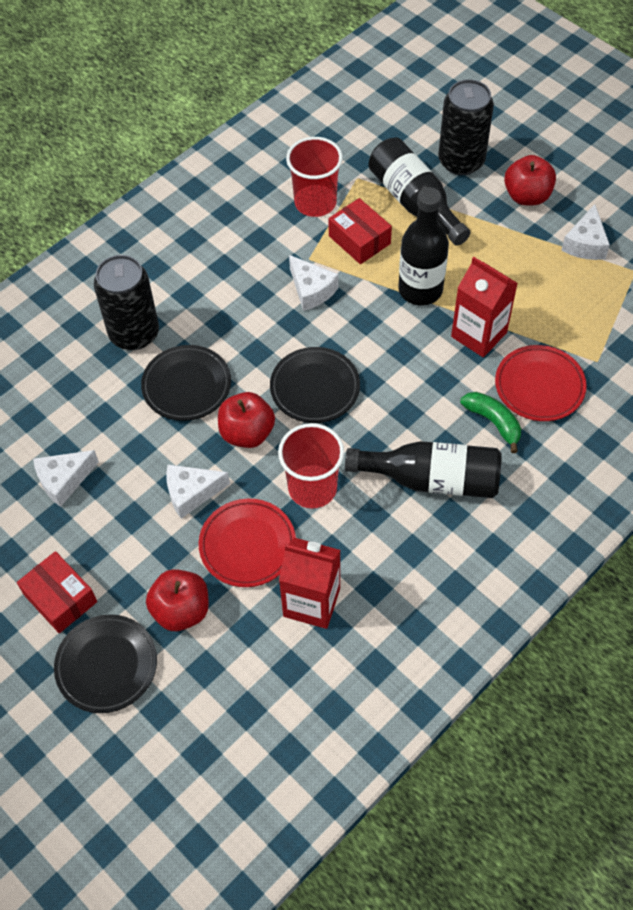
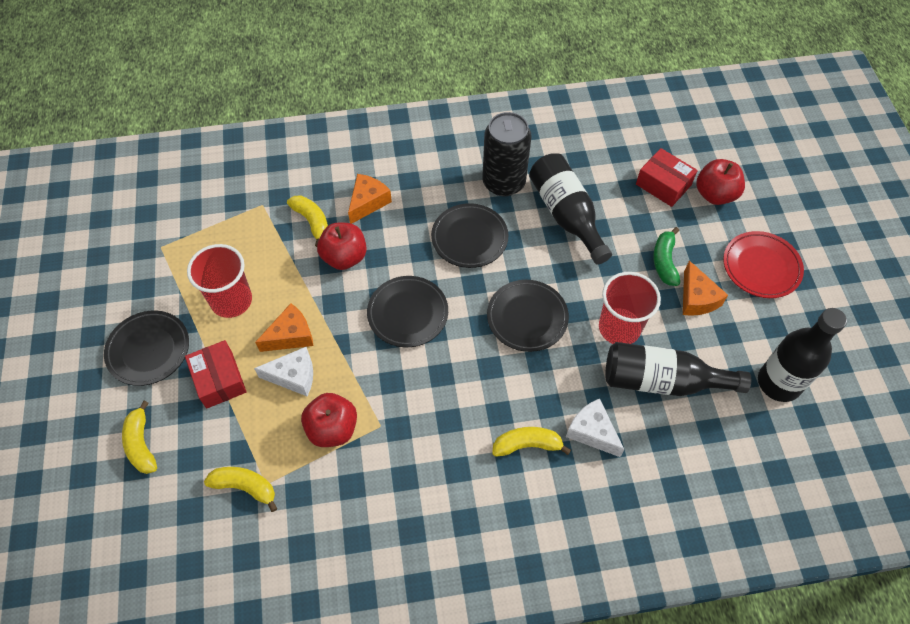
black can: [94,255,159,350] [438,79,494,175] = 2 -> [482,112,532,196] = 1
black plate: [54,614,157,713] [141,345,231,421] [270,347,360,423] = 3 -> [104,311,189,386] [367,276,448,347] [431,203,509,268] [487,280,569,352] = 4
orange cheese: none = 0 -> [255,303,313,352] [348,174,392,224] [683,260,728,316] = 3
red carton: [279,537,341,629] [451,257,518,358] = 2 -> none = 0
red plate: [199,499,296,587] [495,345,587,421] = 2 -> [723,231,804,298] = 1
white cheese: [33,450,99,507] [166,465,230,518] [289,255,338,311] [561,204,610,260] = 4 -> [254,347,313,396] [566,398,624,457] = 2
yellow banana: none = 0 -> [122,401,157,474] [204,467,278,512] [287,195,328,247] [492,427,571,457] = 4

